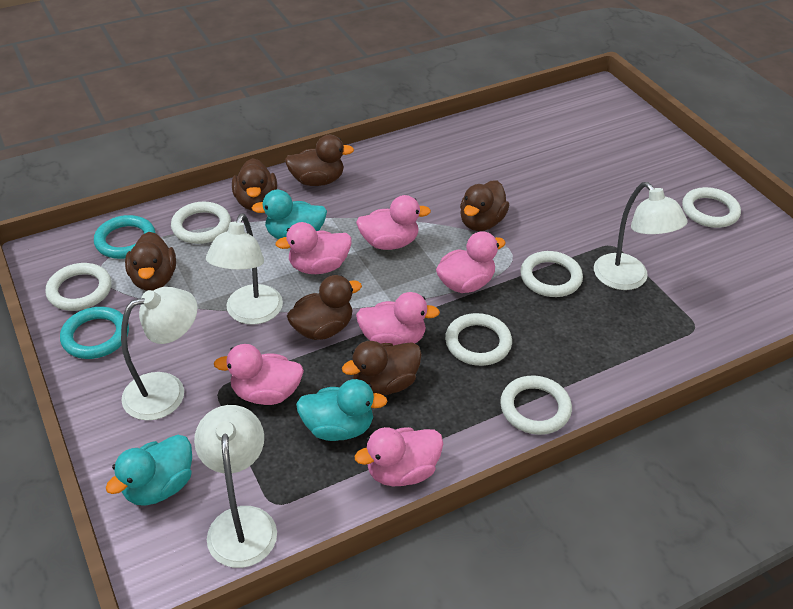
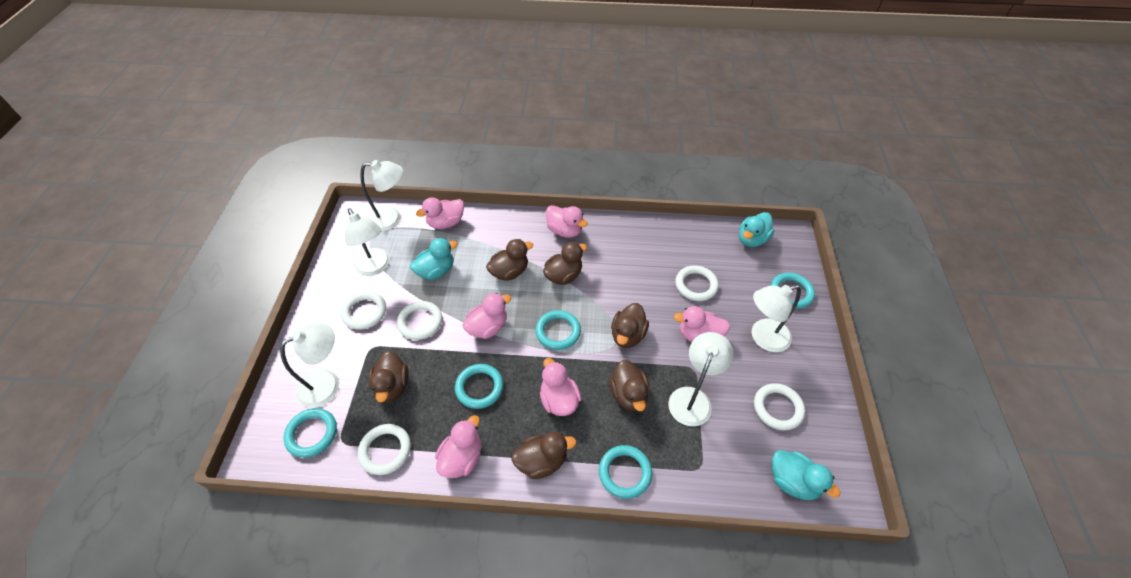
turquoise ring: [60,307,129,359] [94,215,155,259] = 2 -> [283,408,337,458] [455,364,504,409] [536,310,581,350] [599,445,652,499] [771,273,815,309] = 5
white lamp: [121,287,198,420] [194,405,277,568] [206,213,283,325] [594,182,687,290] = 4 -> [280,323,339,408] [344,208,390,276] [360,160,403,232] [668,332,733,426] [752,285,801,352] = 5
white ring: [45,263,111,311] [171,202,231,244] [445,313,512,366] [500,375,572,435] [520,251,583,297] [682,187,741,228] = 6 -> [341,291,386,330] [358,424,411,475] [397,301,442,340] [675,265,719,301] [754,383,805,430] = 5

